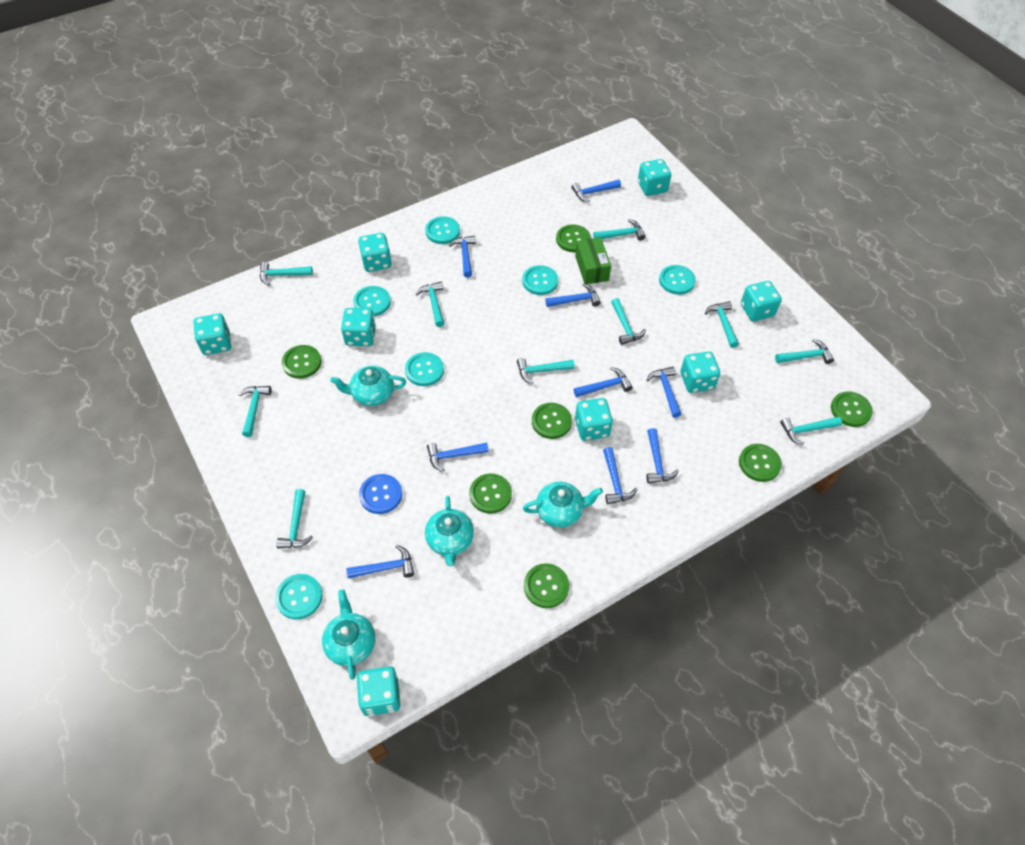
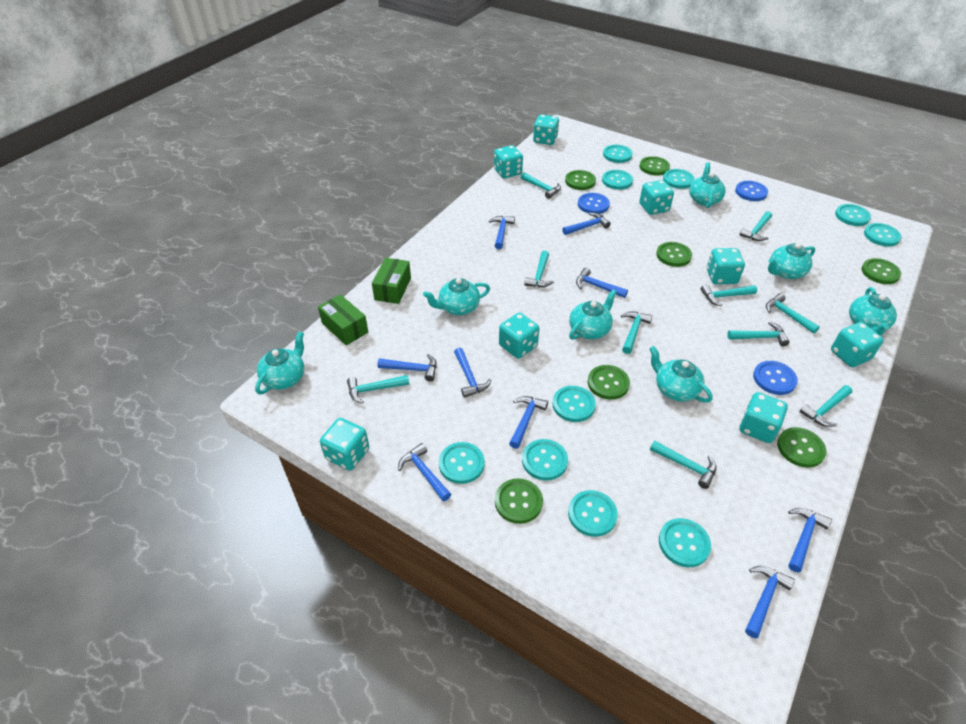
blue button: [359,474,402,514] = 1 -> [578,193,610,214] [735,181,768,201] [753,361,798,395] = 3
green box: [575,237,611,284] = 1 -> [318,294,368,345] [372,258,411,304] = 2
turquoise button: [275,574,322,619] [353,286,391,316] [405,352,444,386] [425,216,460,244] [522,265,558,295] [659,265,696,295] = 6 -> [439,442,485,484] [522,439,568,481] [552,386,596,422] [568,490,618,537] [602,170,633,190] [603,145,633,163] [659,518,711,567] [663,169,695,189] [835,204,871,226] [864,223,901,247] = 10
turquoise teapot: [322,589,375,680] [330,366,406,406] [425,496,474,566] [523,482,603,528] = 4 -> [255,331,304,395] [423,278,490,315] [569,290,617,340] [649,346,712,403] [689,162,725,208] [768,243,815,279] [849,287,897,336] = 7

